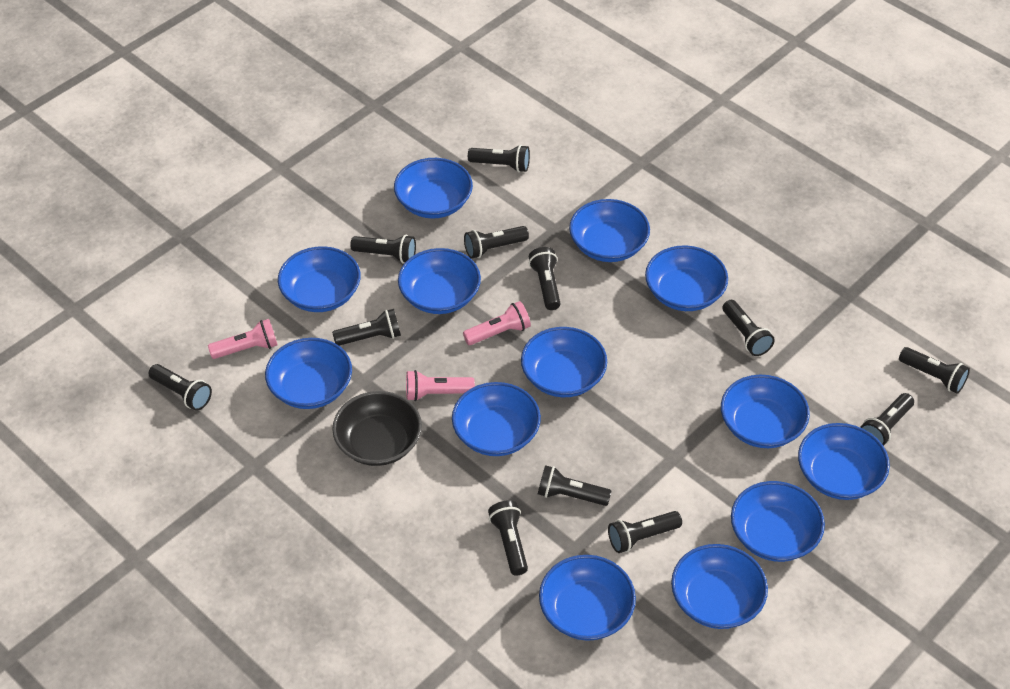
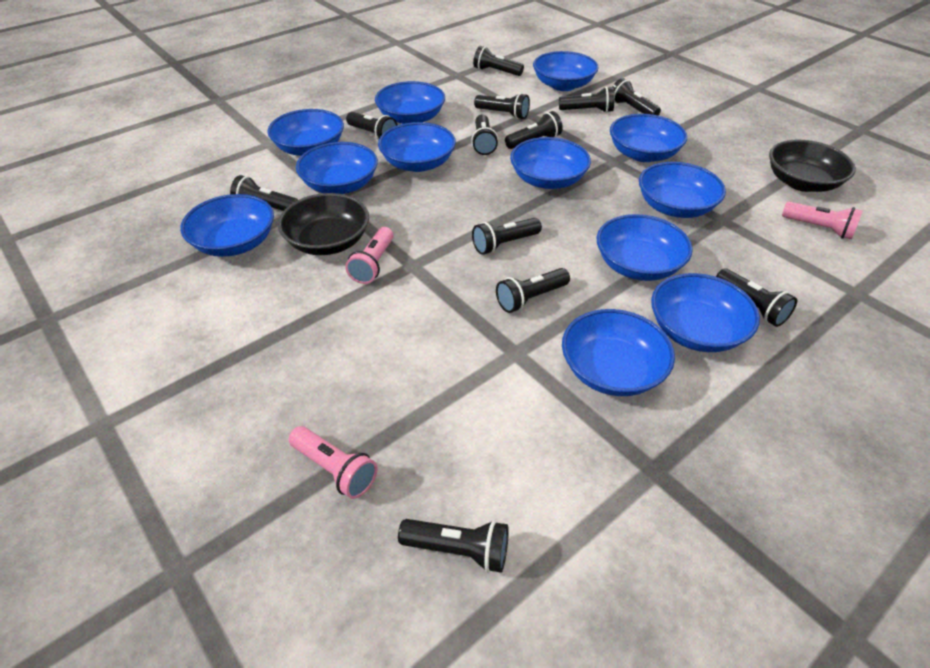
black bowl: [332,391,422,466] = 1 -> [278,193,369,255] [769,139,856,192] = 2
blue bowl: [265,338,352,409] [278,246,361,312] [394,158,473,219] [398,248,481,314] [452,382,541,456] [521,327,607,397] [539,555,636,641] [569,199,650,262] [645,246,728,311] [671,544,768,629] [721,375,810,448] [731,481,825,562] [798,423,890,500] = 13 -> [180,194,274,257] [267,109,344,156] [296,142,378,194] [375,81,445,124] [378,122,456,172] [510,137,591,189] [533,51,599,91] [562,309,675,396] [597,214,693,281] [610,114,687,162] [639,162,726,218] [651,273,760,352] = 12

